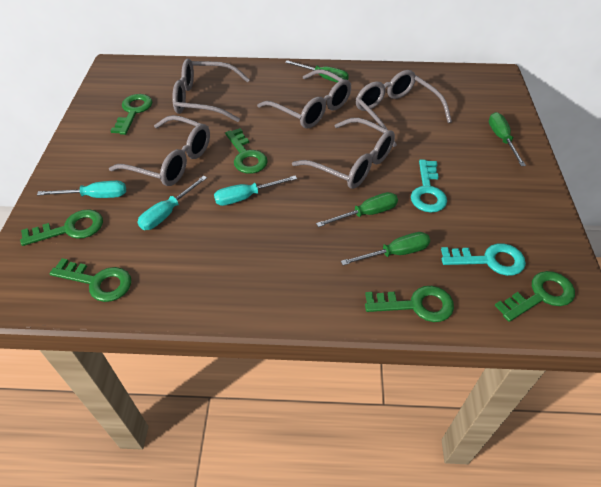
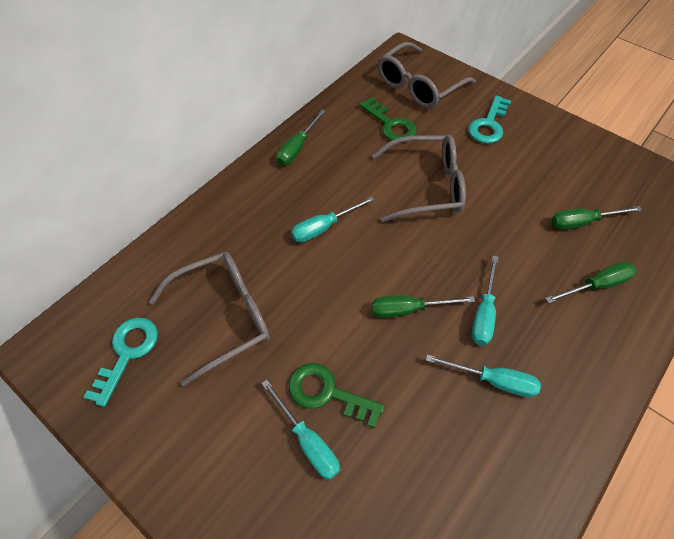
green key: [20,209,103,246] [49,258,131,302] [110,94,153,135] [225,128,268,174] [365,286,454,322] [495,271,575,322] = 6 -> [288,363,385,428] [359,97,417,143] = 2
grey glasses: [109,115,210,186] [172,59,250,122] [257,69,351,128] [292,118,395,189] [356,70,452,147] = 5 -> [149,252,270,387] [372,135,466,222] [378,42,476,108] = 3
turquoise screwdriver: [37,181,126,198] [137,176,207,230] [214,176,297,206] = 3 -> [261,380,340,480] [291,196,375,242] [426,354,541,397] [472,255,499,345] = 4

